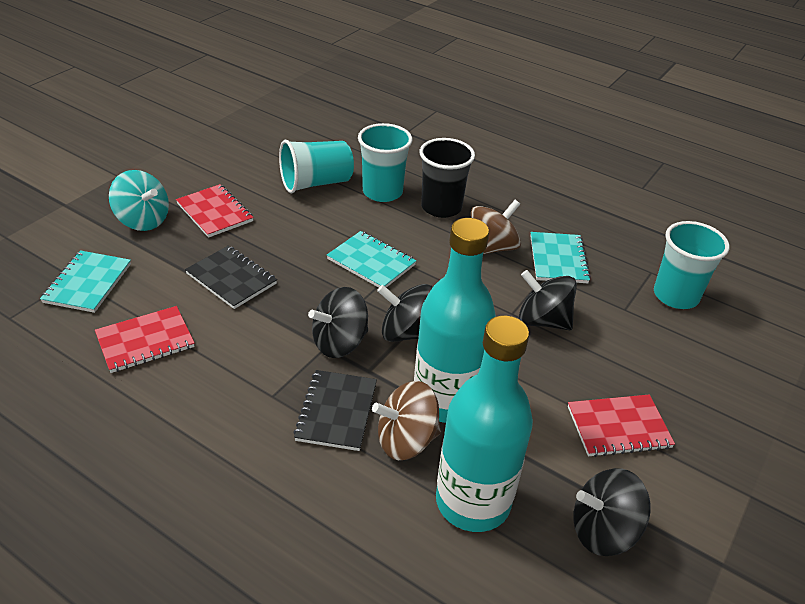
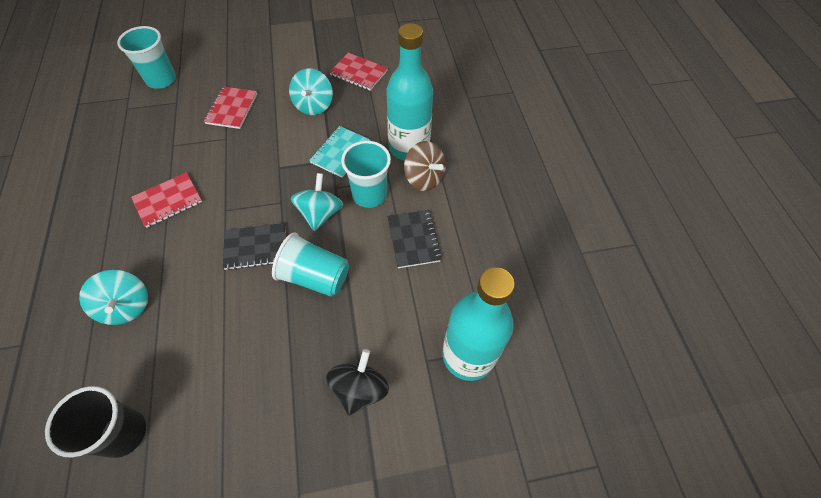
black spinning top: [308,287,368,358] [377,284,433,342] [519,270,577,330] [573,468,651,556] = 4 -> [326,349,389,415] = 1
brown spinning top: [372,381,441,460] [471,200,521,254] = 2 -> [404,141,446,191] = 1
turquoise notebook: [40,250,131,313] [327,231,416,288] [530,232,591,283] = 3 -> [309,126,371,178] = 1
turquoise spinning top: [109,170,169,231] = 1 -> [79,270,148,325] [289,68,333,115] [291,173,343,231] = 3

